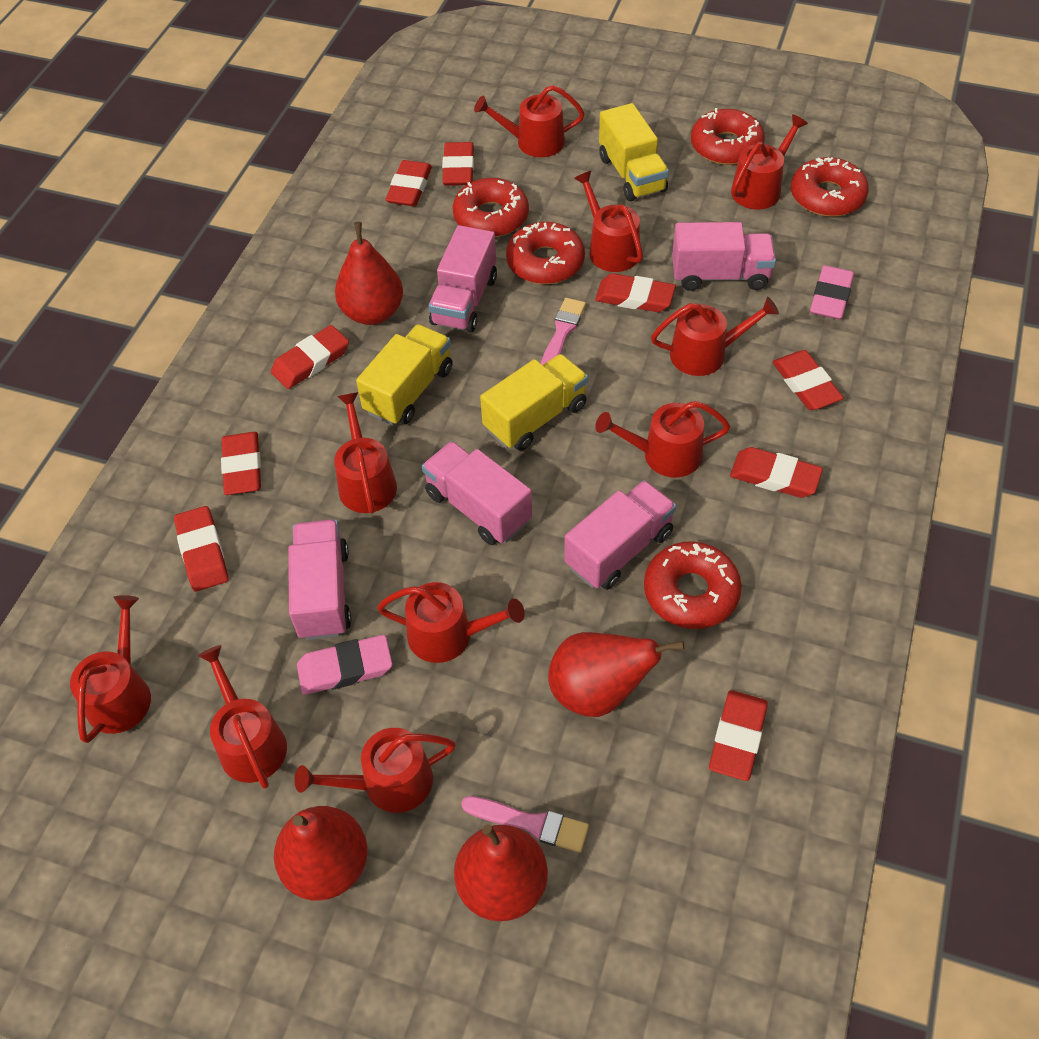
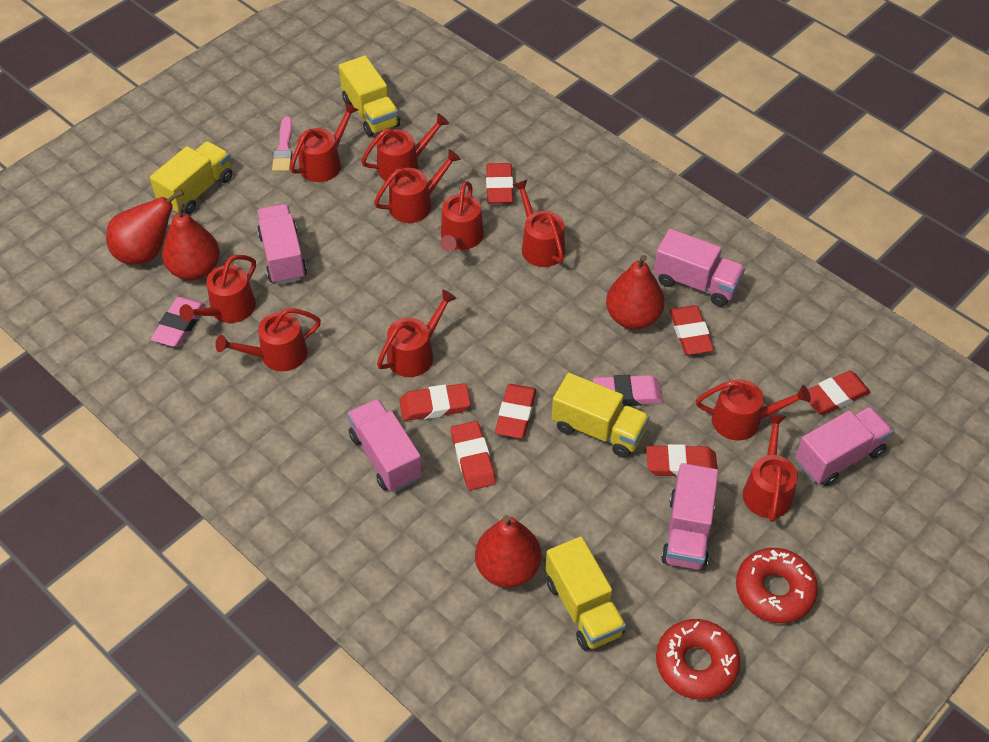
pink brush: [461,796,589,853] [541,298,586,365] = 2 -> [272,117,292,171] = 1
red donut: [452,178,529,237] [506,222,585,284] [644,541,742,629] [691,108,765,165] [791,157,869,217] = 5 -> [656,619,740,699] [736,548,818,623] = 2
red eraser: [174,506,228,592] [221,432,261,495] [271,325,349,389] [385,160,432,206] [442,142,474,186] [595,273,676,312] [709,690,768,781] [730,447,823,498] [772,350,844,410] = 9 -> [399,383,471,421] [451,421,496,491] [486,163,513,204] [495,384,536,439] [646,444,717,476] [669,305,714,355] [808,371,871,415] = 7
yellow truck: [356,324,453,425] [480,354,588,451] [599,103,669,201] = 3 -> [150,141,233,215] [339,56,400,137] [546,536,626,651] [552,373,649,458] = 4

